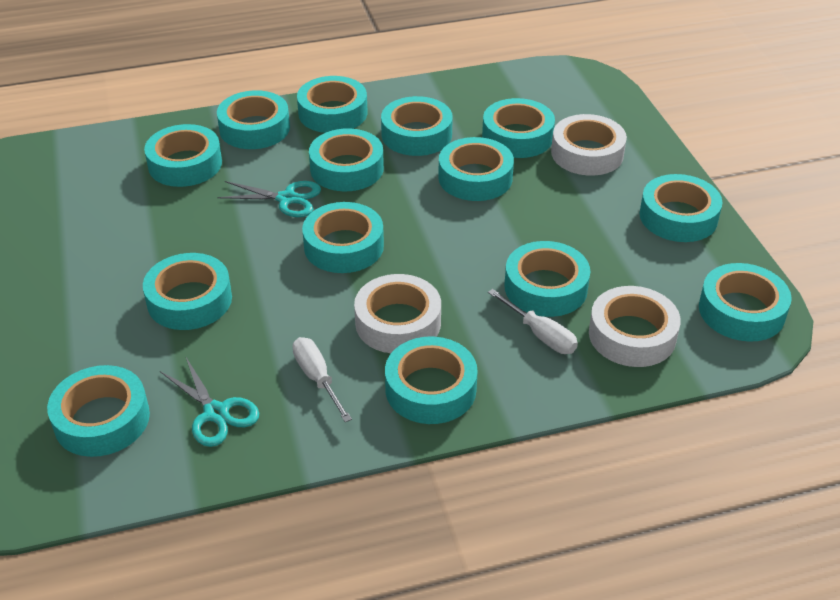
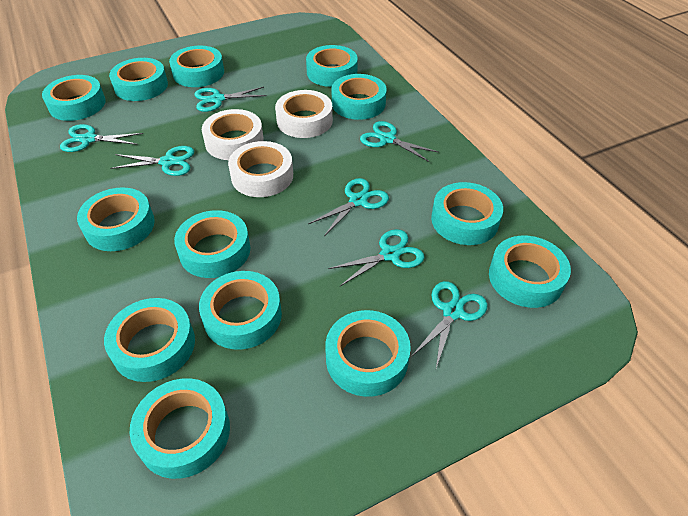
turquoise scissors: [160,358,259,447] [217,181,321,217] = 2 -> [60,124,143,152] [110,146,194,176] [195,87,267,112] [308,178,389,236] [328,229,424,286] [360,121,438,162] [411,281,488,368] = 7
turquoise tape: [47,365,150,457] [143,253,232,330] [144,124,222,187] [217,90,290,149] [297,76,367,133] [302,202,384,273] [309,128,384,191] [381,96,453,156] [385,336,478,424] [438,137,514,201] [482,98,555,158] [505,241,590,317] [640,174,723,242] [699,263,792,342] = 14 -> [42,75,106,121] [77,187,155,251] [104,298,195,382] [109,58,168,101] [130,378,230,479] [169,45,224,87] [174,210,250,278] [199,271,282,350] [306,45,358,87] [325,310,411,397] [331,74,387,120] [431,182,503,245] [489,236,571,308] = 13
white screwdriver: [292,337,352,422] [488,289,578,354] = 2 -> none = 0

